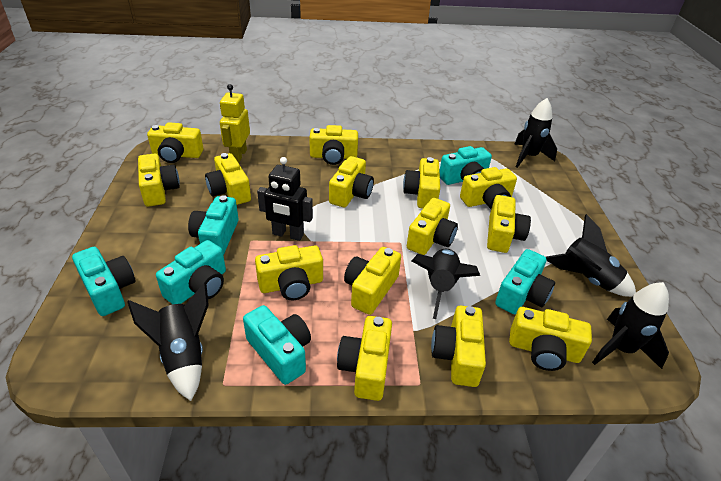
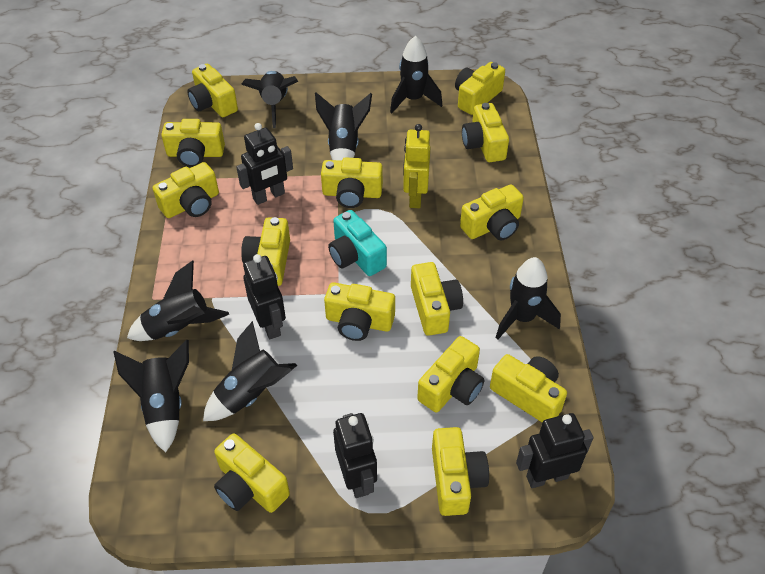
black robot: [257,157,313,241] = 1 -> [236,123,293,205] [243,254,286,339] [333,413,377,498] [516,413,593,488] = 4
black rocket: [127,282,209,401] [412,249,480,319] [514,98,557,168] [546,214,636,297] [592,282,669,369] = 5 -> [114,340,189,452] [127,261,229,341] [203,321,297,421] [241,71,298,128] [315,92,372,161] [390,36,442,113] [495,257,561,340] = 7
turquoise camera: [72,247,135,316] [156,240,226,304] [188,195,239,255] [243,305,311,385] [439,146,492,185] [495,249,555,314] = 6 -> [328,210,387,276] = 1

